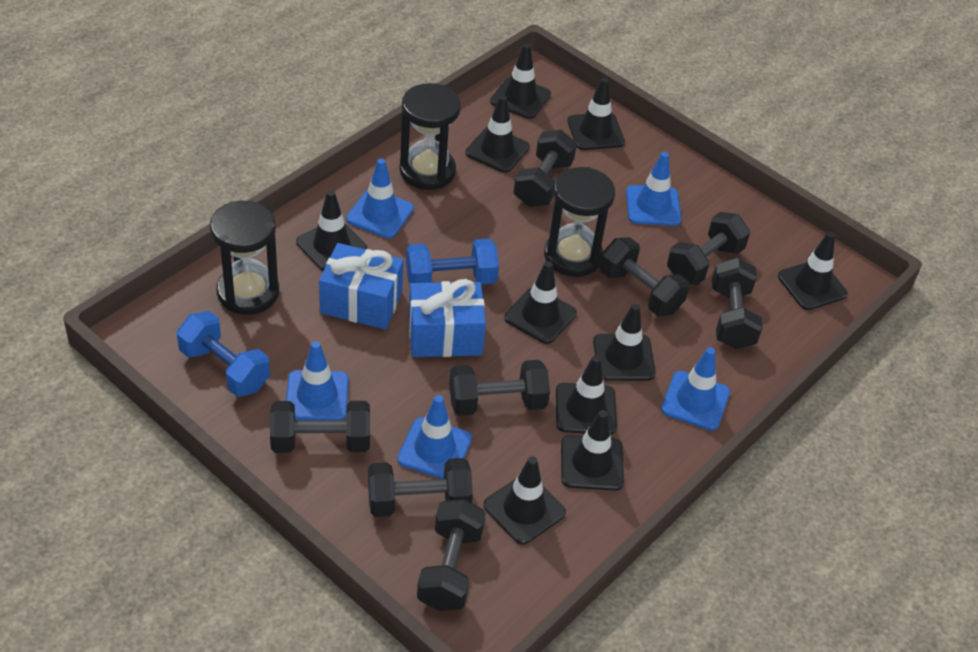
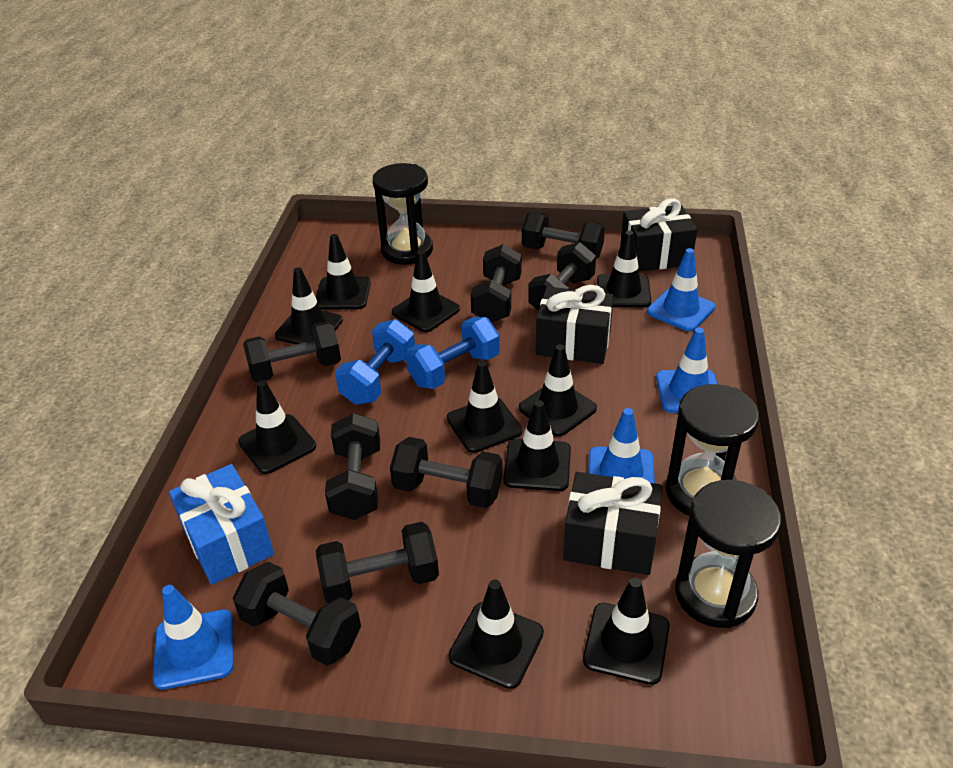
black gift: none = 0 -> [536,285,614,364] [563,472,662,575] [620,198,697,272] = 3
blue gift: [319,243,404,330] [409,279,486,357] = 2 -> [169,464,274,585] = 1
blue traffic cone: [286,341,349,420] [346,158,414,238] [397,395,472,479] [626,152,681,226] [661,347,730,431] = 5 -> [153,585,234,690] [588,408,655,483] [647,248,715,331] [656,328,718,413] = 4

